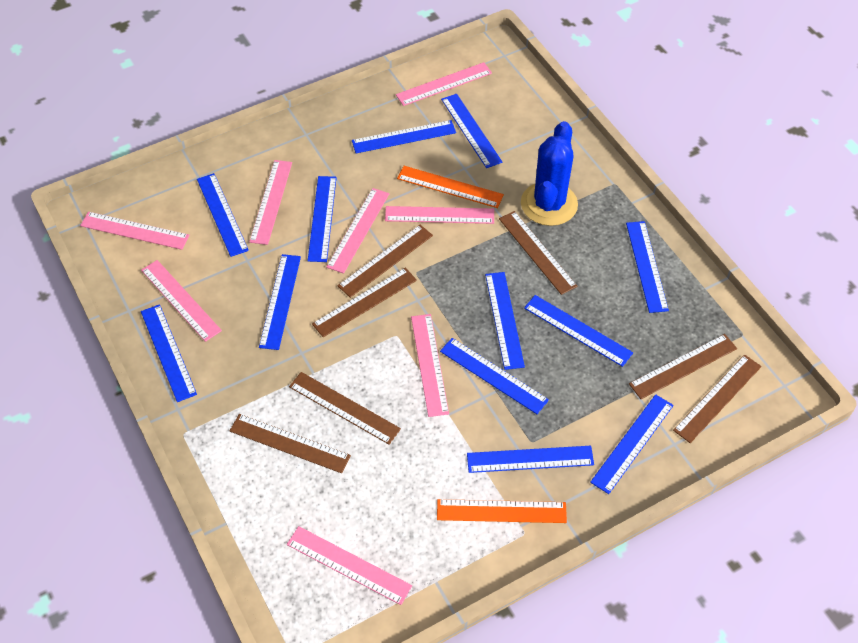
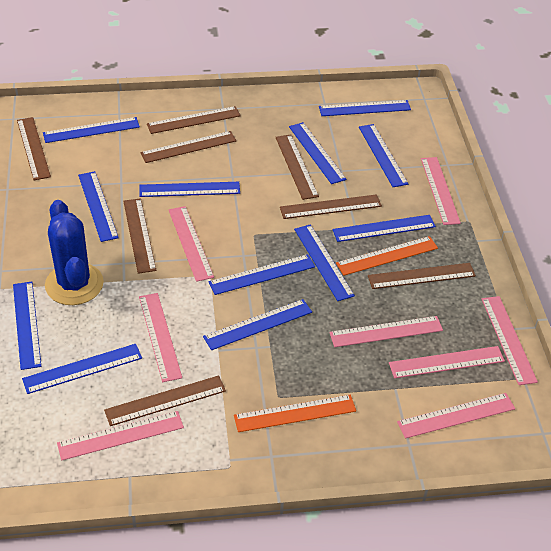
brown ruler: [230,414,351,473] [289,372,401,445] [312,268,417,337] [337,225,433,298] [499,211,577,295] [629,334,737,399] [673,354,761,443] = 7 -> [17,117,51,180] [104,375,226,426] [123,198,156,274] [141,131,237,163] [147,106,241,134] [276,134,319,200] [280,194,382,219] [368,263,476,289] = 8

